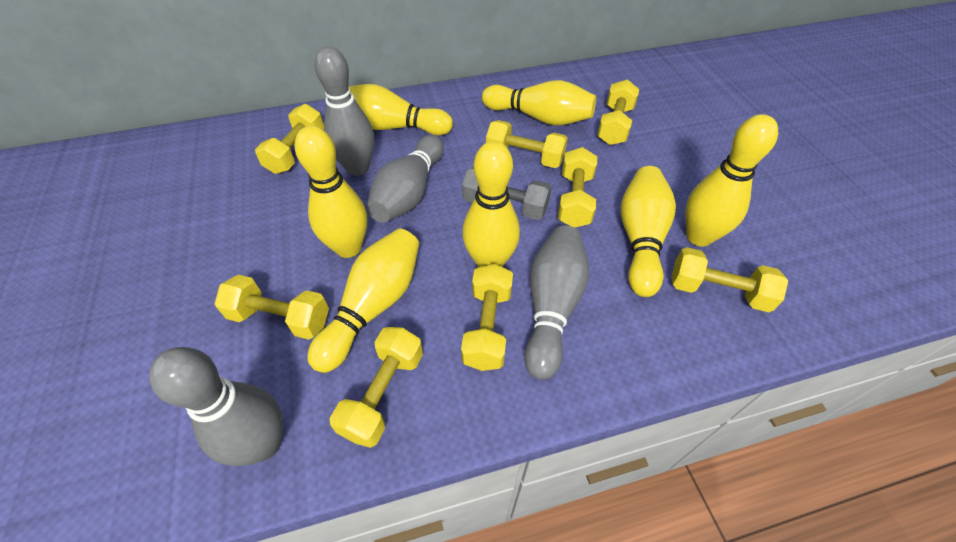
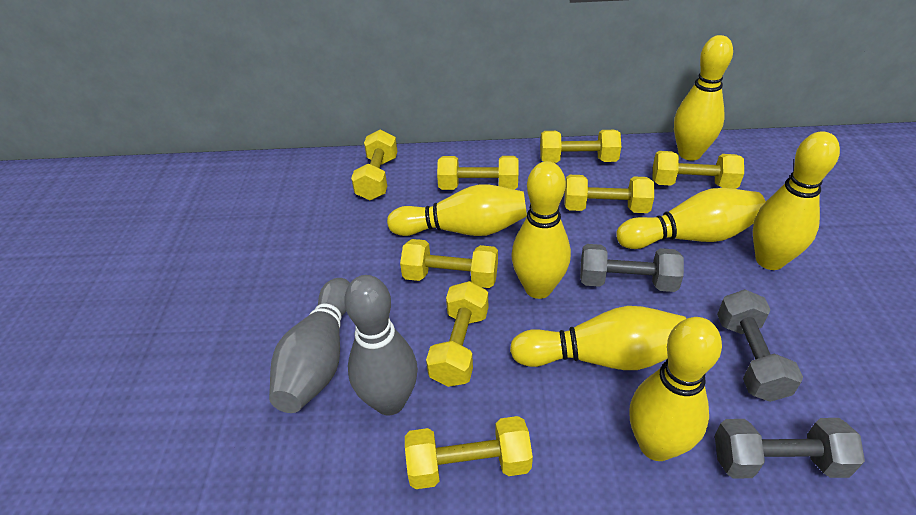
grey bowling pin: [149,347,283,466] [314,46,374,176] [367,135,444,223] [524,225,589,380] = 4 -> [269,278,350,413] [344,275,418,415] = 2
grey dumbbell: [462,167,552,220] = 1 -> [580,244,684,292] [715,418,865,478] [717,289,803,402] = 3

